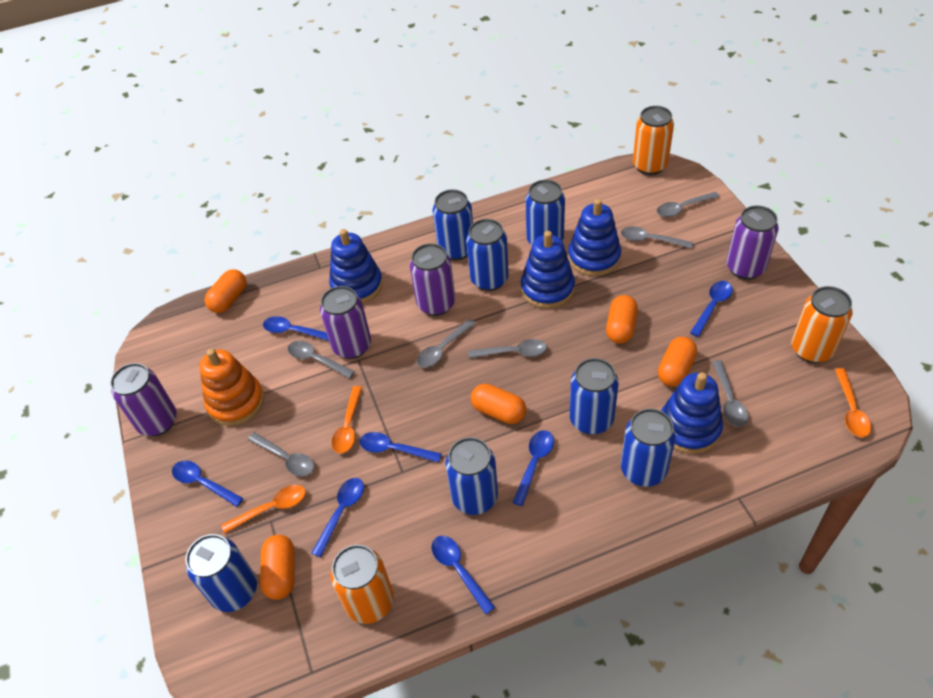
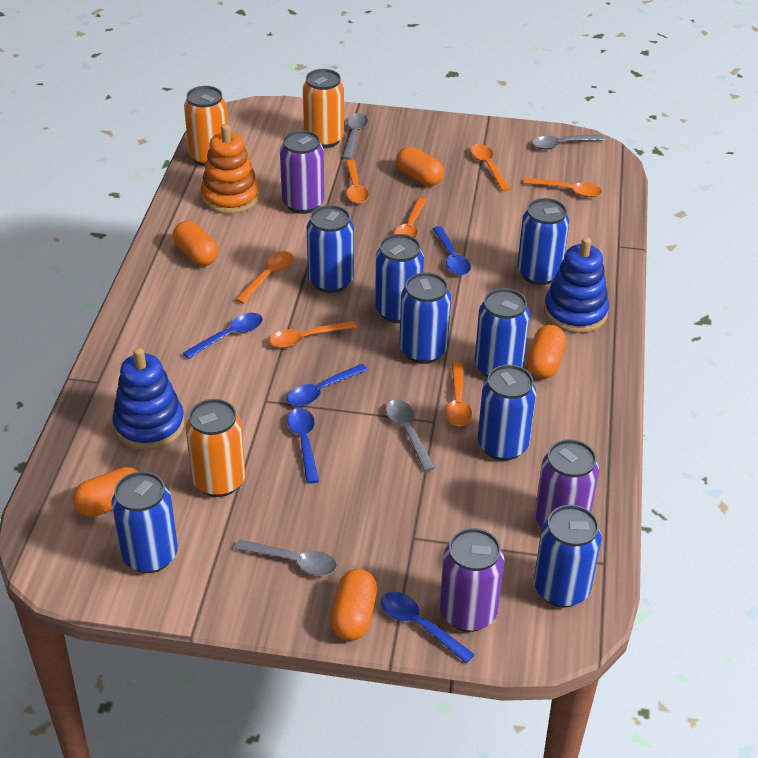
blue can: [185,534,257,612] [433,189,473,260] [445,437,498,515] [466,219,509,291] [526,180,565,245] [569,358,619,435] [621,408,676,487] = 7 -> [111,471,178,573] [307,205,354,293] [375,234,424,323] [399,272,451,364] [475,288,530,377] [478,365,536,461] [517,198,569,285] [534,505,602,608] = 8
blue spoon: [172,460,243,507] [263,316,329,341] [311,478,364,557] [359,432,442,463] [432,536,495,615] [512,430,554,506] [690,281,733,337] = 7 -> [183,313,263,359] [287,364,368,406] [287,408,319,484] [381,592,475,663] [433,226,471,275] = 5
blue stacking toy: [329,229,383,304] [521,231,575,309] [568,199,621,276] [661,372,723,454] = 4 -> [112,348,185,450] [544,237,609,333] = 2
grey spoon: [248,432,314,476] [288,341,355,379] [417,319,476,368] [468,339,547,358] [621,226,693,249] [657,192,720,217] [712,360,748,427] = 7 -> [235,539,337,576] [342,113,368,160] [386,400,435,471] [532,134,605,150] = 4
orange spoon: [221,485,306,534] [332,386,362,454] [835,368,871,438] = 3 -> [235,251,294,304] [269,321,357,348] [345,159,369,204] [394,197,427,238] [445,362,472,426] [471,144,511,192] [523,177,602,197] = 7
purple can: [110,363,177,436] [320,286,371,359] [410,243,455,316] [726,206,779,280] = 4 -> [280,130,324,214] [440,528,504,632] [535,439,599,528] = 3

